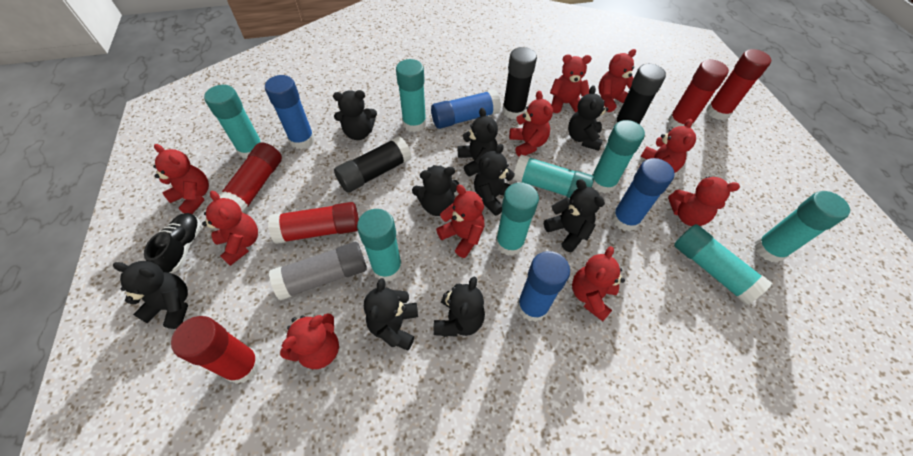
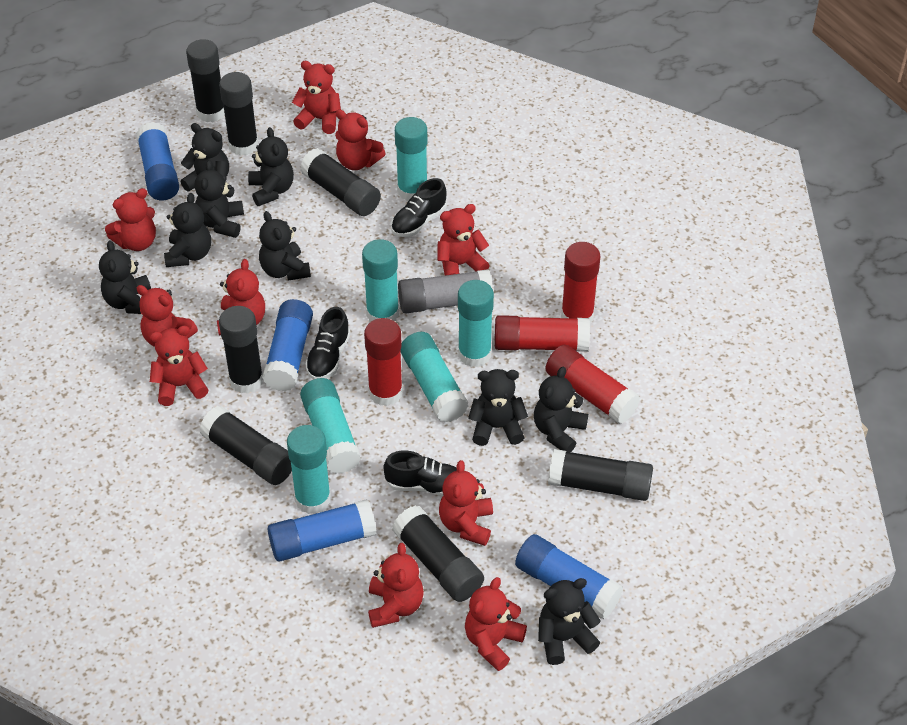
black glue stick: [334,136,412,193] [503,47,537,119] [613,64,666,126] = 3 -> [186,39,225,122] [199,406,292,485] [219,72,258,156] [219,306,263,394] [300,148,381,216] [392,505,484,602] [548,449,653,501] = 7
black shoe: [144,213,202,273] = 1 -> [305,307,350,380] [383,451,457,496] [391,178,447,237] = 3
red glue stick: [171,316,261,384] [219,142,282,213] [268,202,359,244] [668,59,729,128] [706,49,771,120] = 5 -> [364,318,403,406] [495,315,590,352] [545,345,640,424] [561,242,600,324] = 4
turquoise glue stick: [204,85,262,159] [357,209,402,282] [396,59,427,132] [496,182,539,256] [513,155,594,198] [592,120,645,193] [674,224,772,305] [754,191,850,263] = 8 -> [287,425,331,514] [300,378,361,474] [362,239,399,322] [395,117,427,201] [400,332,469,422] [458,280,494,367] = 6

